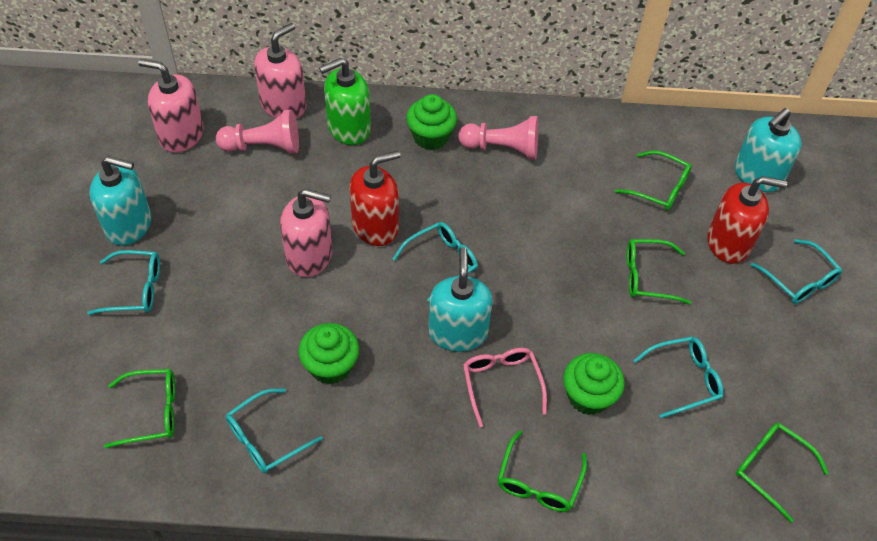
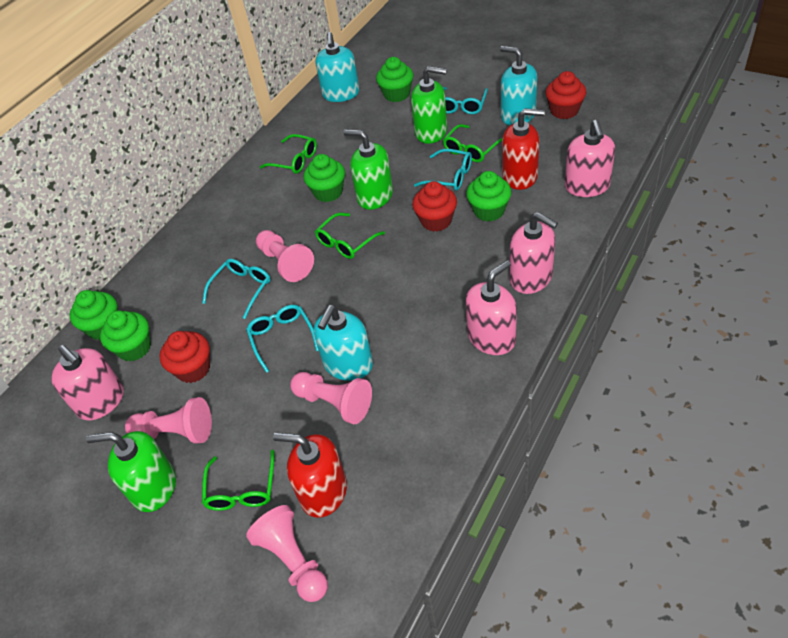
green cupcake: [298,323,359,385] [406,94,457,150] [563,353,625,415] = 3 -> [70,290,118,340] [100,310,151,361] [304,154,345,202] [376,57,413,102] [466,171,511,221] = 5
green glasses: [104,369,176,448] [497,430,587,512] [615,150,692,211] [627,239,691,304] [736,423,829,522] = 5 -> [202,450,275,511] [260,134,317,174] [315,213,385,259] [443,124,503,162] = 4
green soap dispenser: [319,58,371,145] = 1 -> [86,431,176,512] [344,129,393,210] [411,66,447,144] = 3
pink glasses: [463,348,547,427] = 1 -> none = 0
pink pawn: [216,109,299,154] [458,116,539,160] = 2 -> [125,397,212,444] [246,505,328,602] [256,230,314,282] [290,372,372,424] = 4
pink soap dispenser: [138,59,204,153] [254,23,306,119] [280,189,332,277] = 3 -> [51,345,124,420] [466,260,517,355] [510,212,558,294] [565,120,615,197] = 4
red cupcake: none = 0 -> [159,331,210,383] [412,181,457,232] [545,71,586,119] = 3
turquoise glasses: [87,250,160,315] [226,388,323,473] [393,222,478,302] [633,336,723,418] [751,239,842,304] = 5 -> [202,259,270,319] [246,305,319,373] [414,149,472,191] [443,87,488,114] = 4

